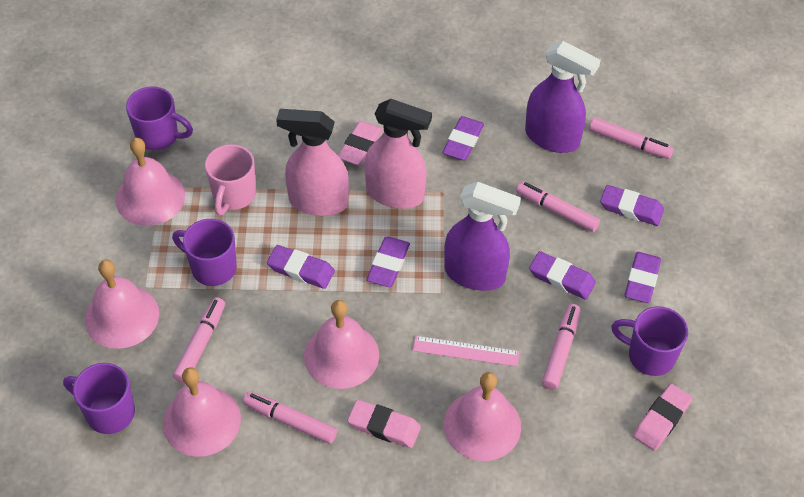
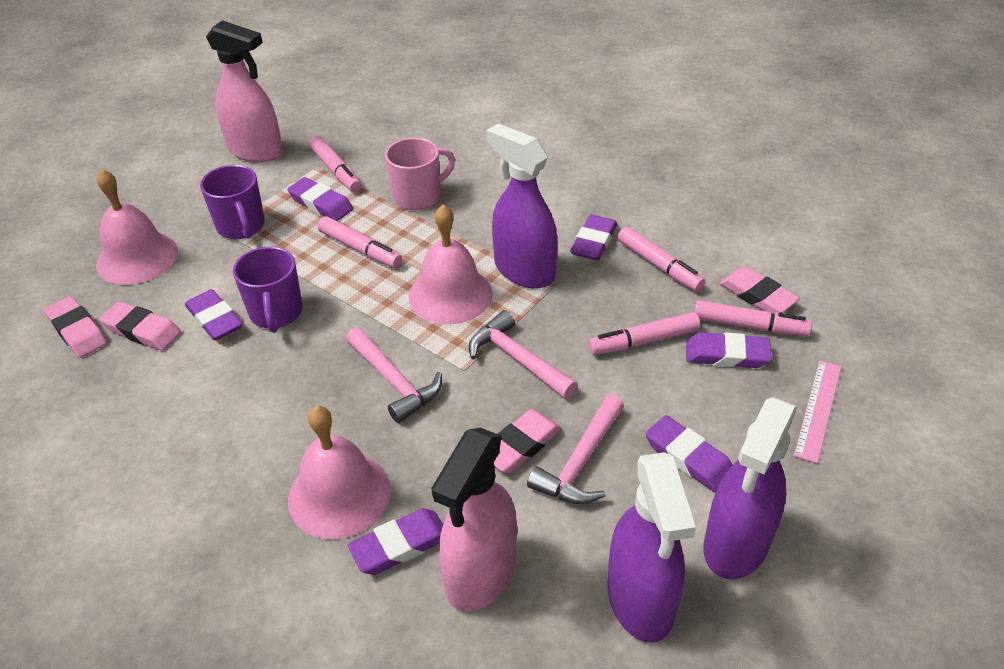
pink bell: [85,260,159,349] [115,138,185,226] [163,367,241,457] [304,300,379,389] [444,372,521,461] = 5 -> [96,169,178,285] [288,406,391,539] [409,204,493,324] = 3
pink eraser: [338,121,383,165] [348,400,421,448] [633,384,692,451] = 3 -> [44,296,107,358] [99,302,181,351] [494,409,562,473] [719,266,800,314] = 4
pink hammer: none = 0 -> [346,327,442,423] [469,310,578,399] [527,394,624,504] = 3
purple mug: [63,363,135,434] [126,87,193,150] [172,219,237,286] [611,306,688,376] = 4 -> [200,165,265,239] [233,246,303,333] = 2
purple spray bottle: [444,182,521,291] [525,41,601,153] = 2 -> [486,123,558,289] [608,452,696,643] [704,397,798,579] = 3

